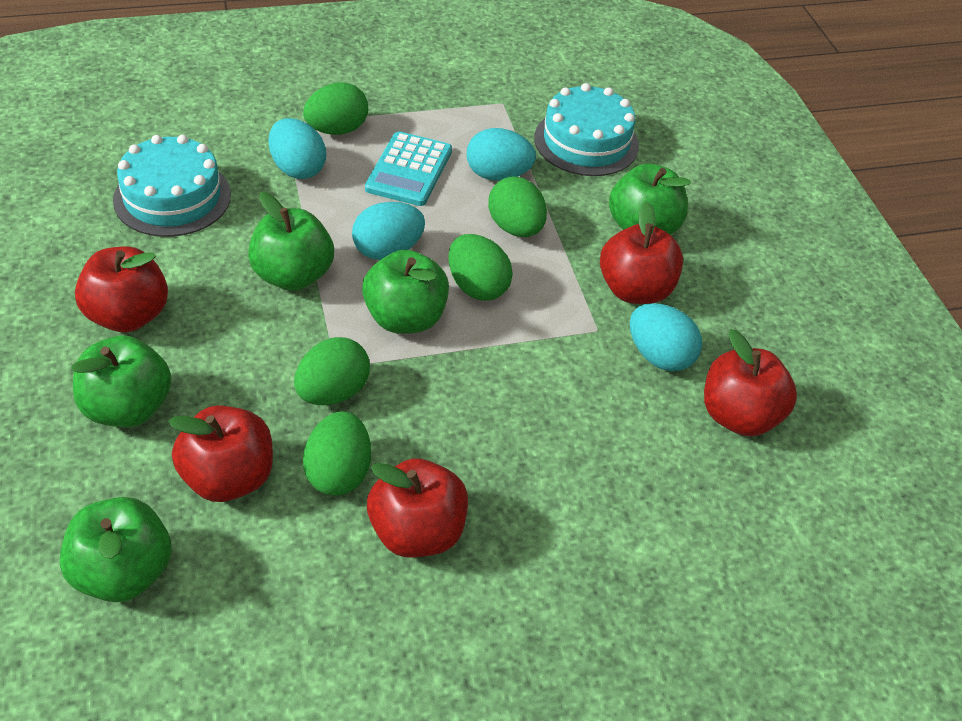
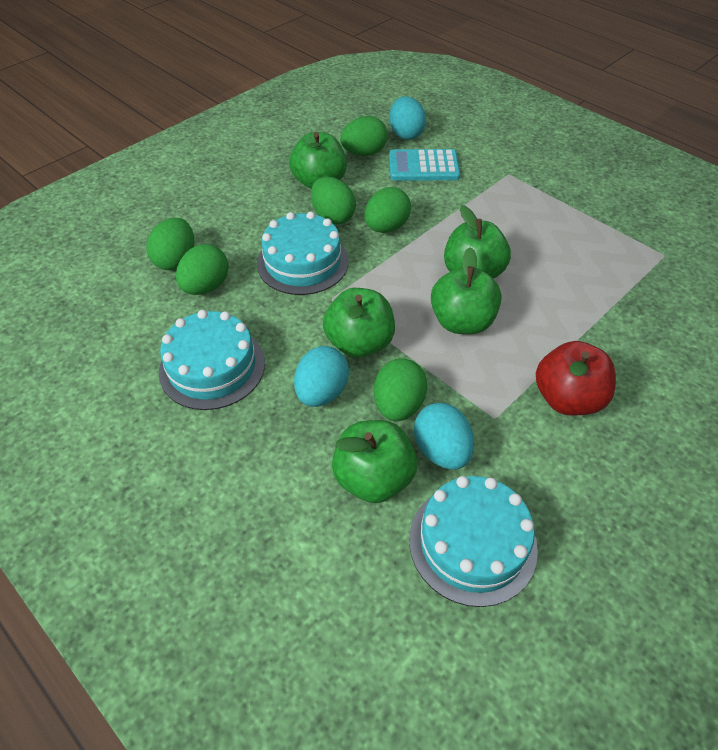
green egg: [294,337,370,405] [303,82,368,135] [303,411,371,496] [448,234,513,301] [488,176,547,237] = 5 -> [146,218,194,270] [176,244,229,295] [311,177,356,224] [340,116,388,156] [364,187,411,233] [374,358,427,421] = 6
red apple: [75,247,168,332] [168,405,273,502] [367,458,468,557] [600,202,683,304] [704,329,797,437] = 5 -> [536,341,616,416] = 1
turquoise cake: [113,135,231,237] [534,83,639,176] = 2 -> [159,310,265,410] [257,211,349,295] [409,476,538,607] = 3
turquoise egg: [269,118,326,179] [352,202,425,260] [467,128,536,181] [630,303,702,371] = 4 -> [294,346,349,407] [389,96,426,140] [414,403,474,470] = 3

